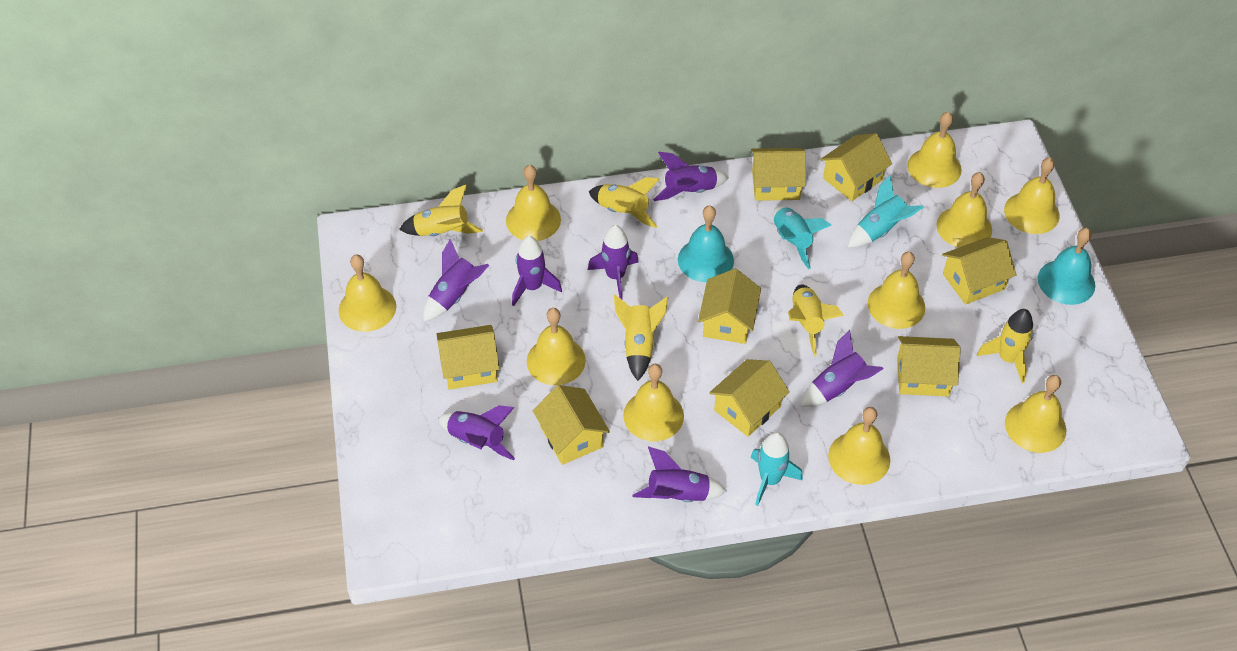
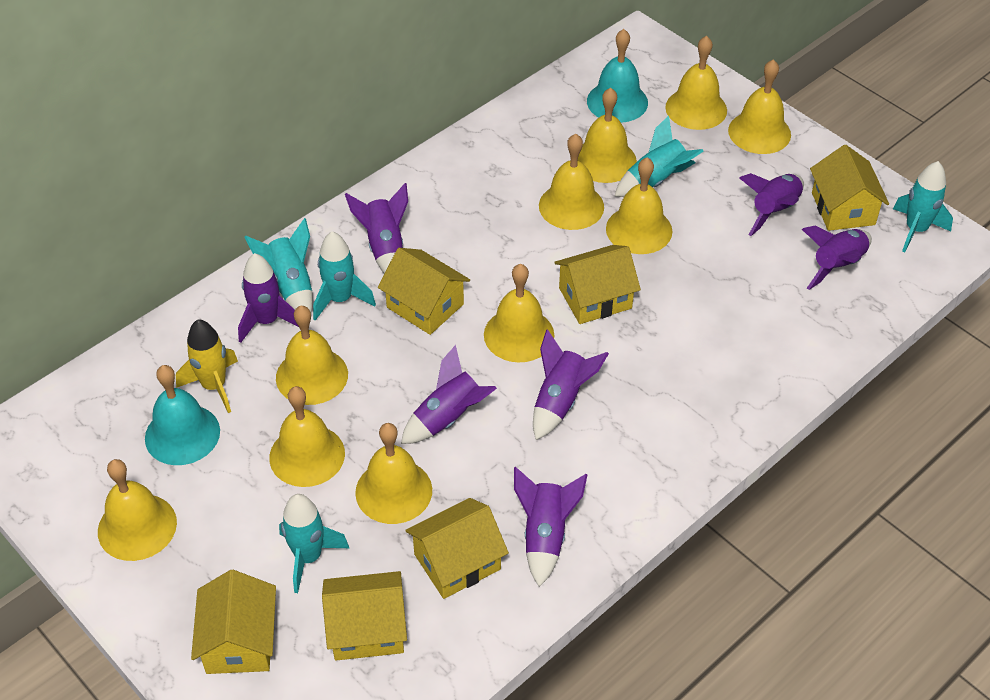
turquoise rocket: [750,432,803,506] [773,206,831,269] [847,175,924,248] = 3 -> [244,218,313,313] [279,494,349,593] [313,231,376,321] [614,116,704,197] [893,161,953,252] = 5
yellow house: [437,325,500,390] [533,385,610,465] [698,269,761,344] [709,359,790,437] [751,148,806,201] [820,133,892,201] [897,336,961,396] [942,237,1017,305] = 8 -> [191,570,276,674] [322,571,407,661] [378,248,470,335] [405,498,509,599] [554,245,641,324] [810,145,889,231] = 6
yellow rocket: [399,185,483,236] [589,177,659,228] [614,295,669,381] [788,285,844,356] [977,309,1034,383] = 5 -> [176,319,238,413] = 1

